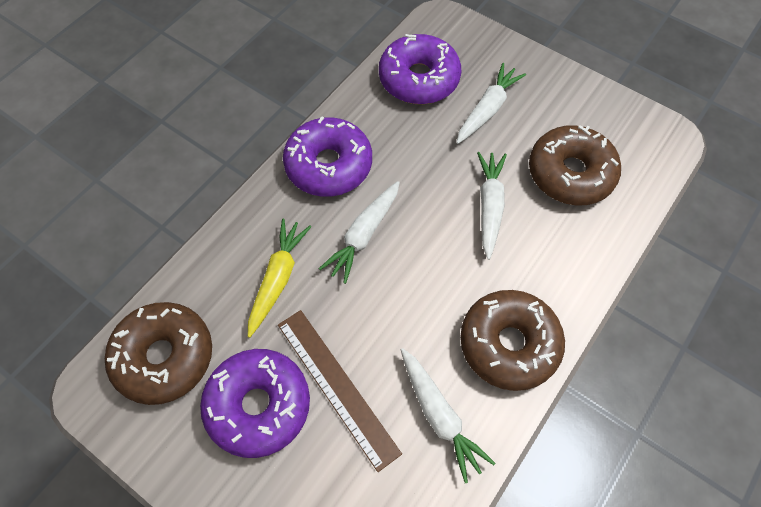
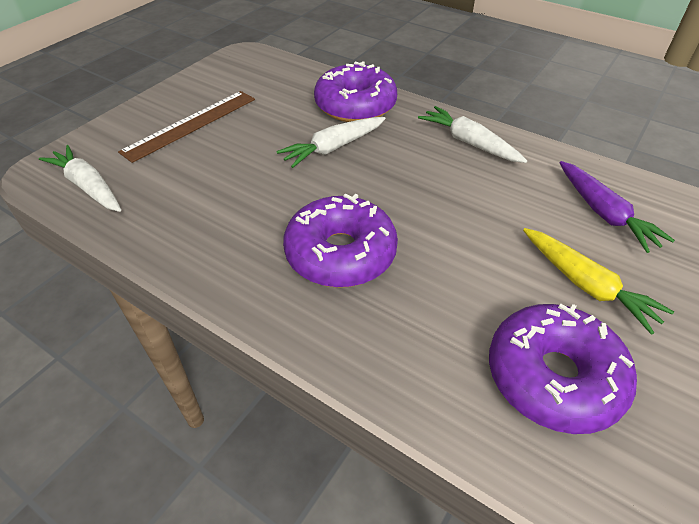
brown donut: [105,302,212,405] [460,290,565,391] [529,125,621,205] = 3 -> none = 0
purple carrot: none = 0 -> [560,161,675,253] = 1
white carrot: [319,181,400,284] [401,348,495,483] [456,63,526,144] [477,152,507,260] = 4 -> [39,145,121,212] [276,117,385,168] [418,106,527,163] = 3

